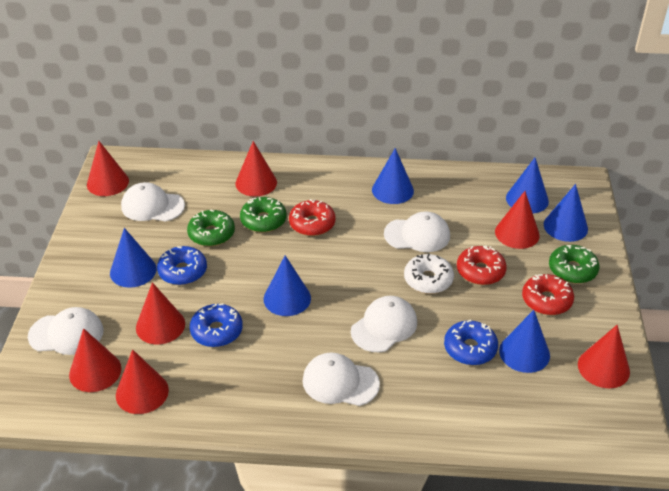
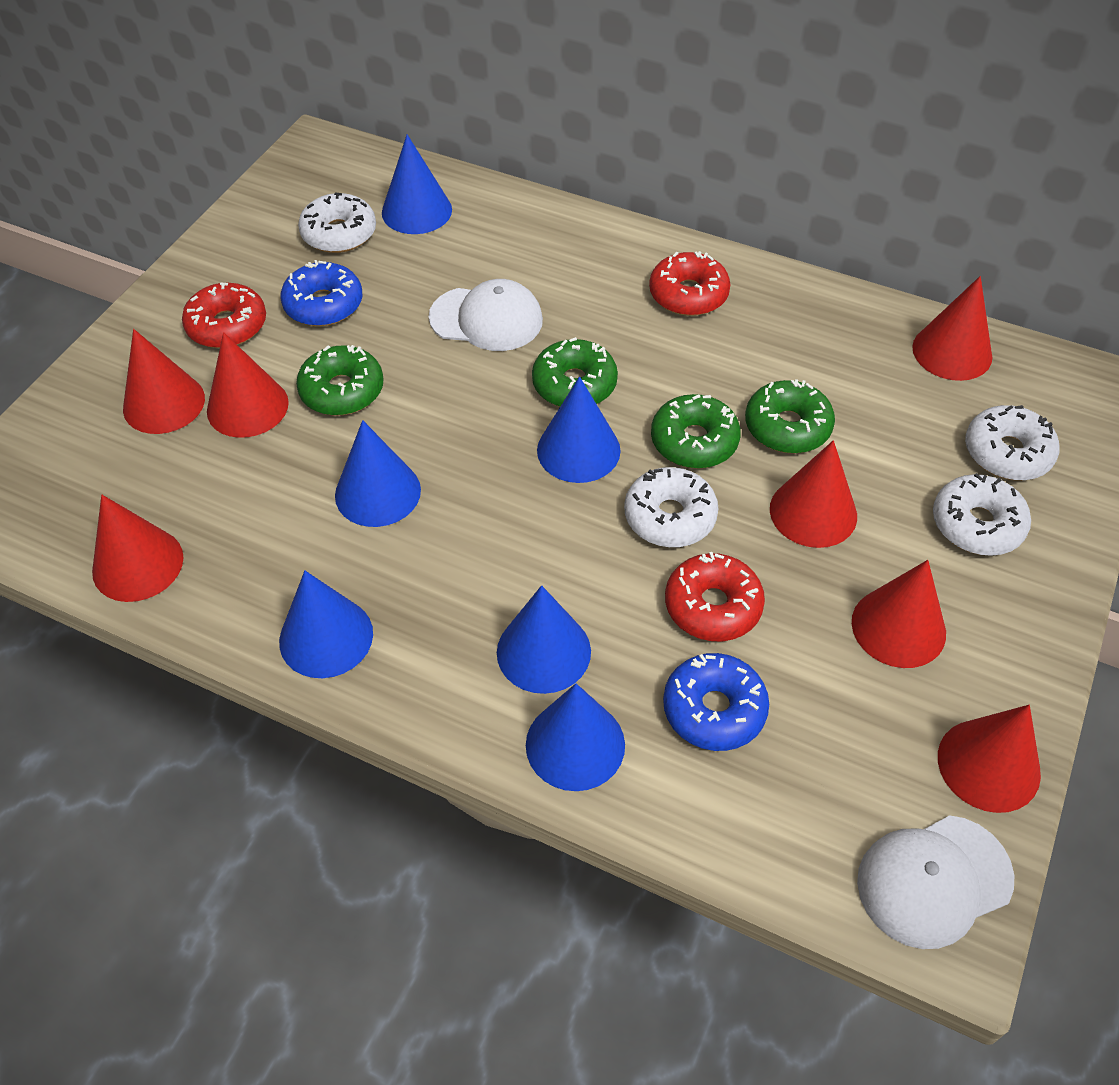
blue donut: [157,246,207,285] [190,303,243,347] [444,319,498,365] = 3 -> [281,260,363,326] [663,653,769,751] = 2
green donut: [187,209,235,246] [240,197,287,233] [549,245,599,283] = 3 -> [296,345,384,416] [532,337,618,407] [651,394,741,469] [745,379,835,453] = 4
white cap: [28,307,104,355] [121,182,185,222] [303,352,380,406] [351,296,417,352] [384,211,450,252] = 5 -> [429,279,543,351] [857,815,1014,949] = 2
white donut: [404,253,454,294] = 1 -> [298,192,376,253] [624,467,719,547] [933,473,1031,556] [965,405,1059,480] = 4

